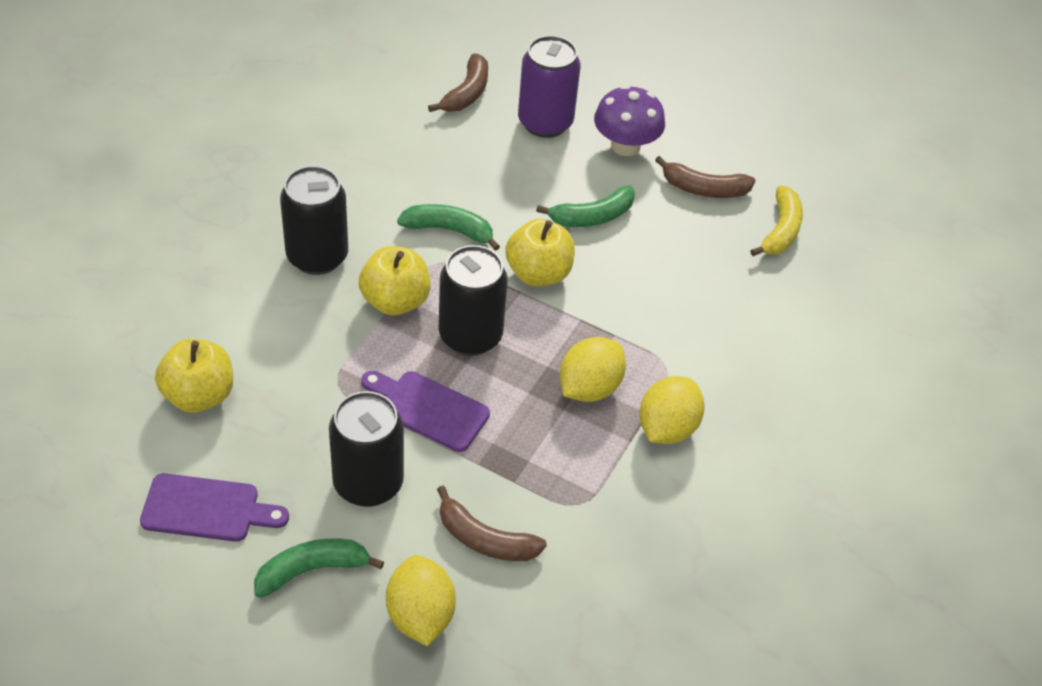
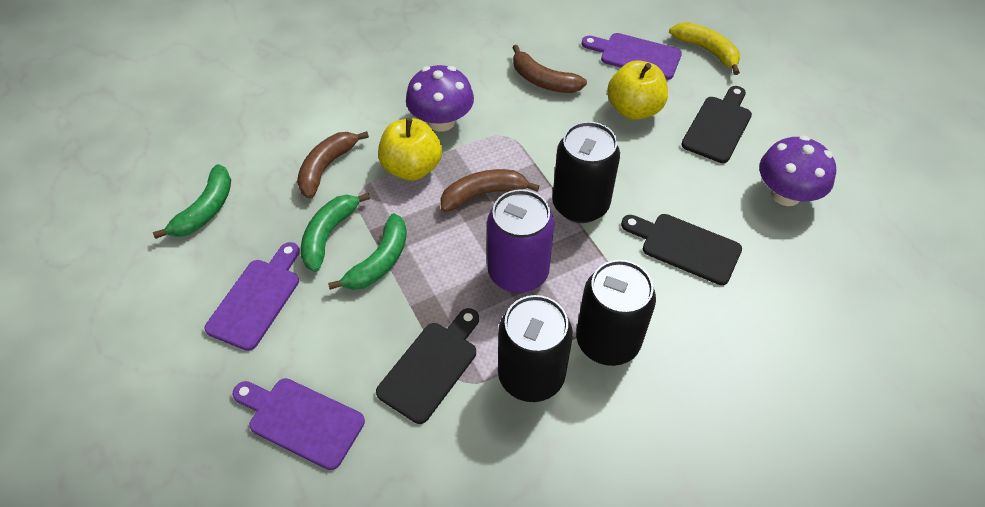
black cutting board: none = 0 -> [376,308,479,424] [621,214,742,285] [681,86,752,163] = 3
purple cutting board: [140,473,289,542] [361,371,490,452] = 2 -> [205,242,300,351] [233,378,365,470] [582,33,682,80] = 3
purple mushroom: [594,85,665,156] = 1 -> [406,65,474,132] [759,135,836,206] = 2
yellow apple: [155,339,233,413] [359,246,431,316] [505,219,575,286] = 3 -> [378,118,442,181] [607,60,668,120] = 2
yellow lemon: [386,555,456,646] [560,337,626,402] [639,376,705,444] = 3 -> none = 0

